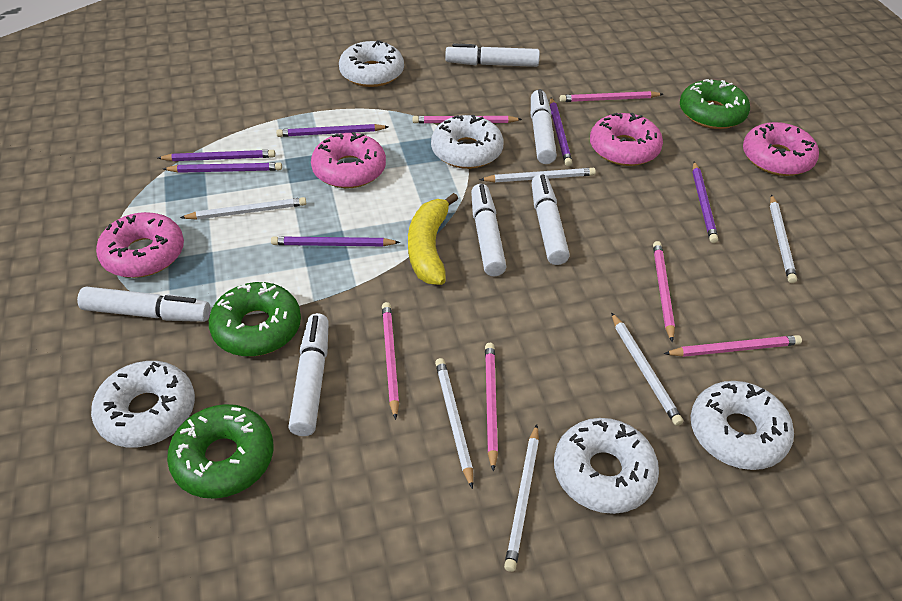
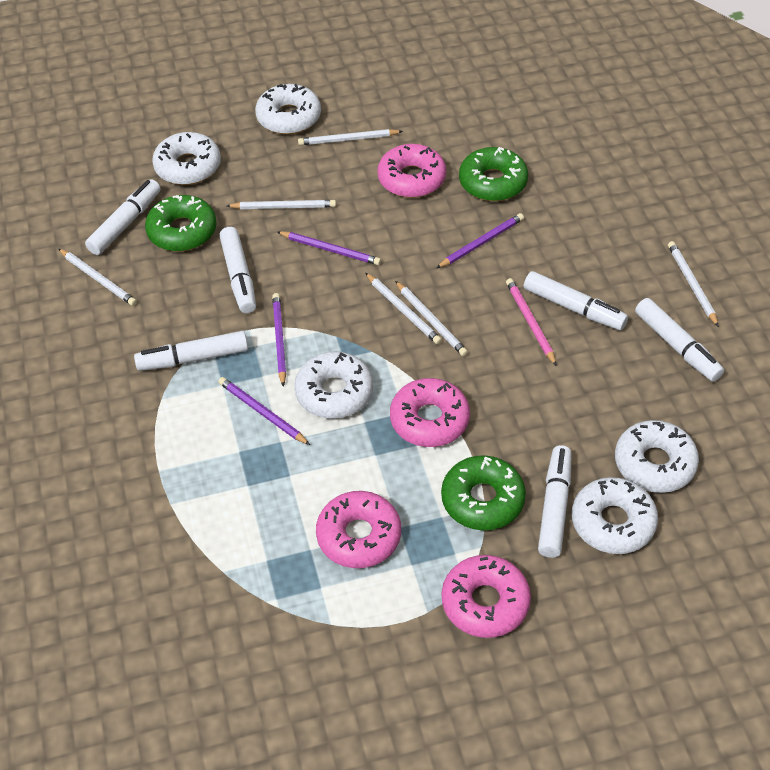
pink pencil: [382,302,399,420] [413,116,522,123] [485,343,498,472] [560,91,663,102] [653,241,675,342] [664,335,802,357] = 6 -> [506,278,557,366] = 1
purple pencil: [158,150,275,161] [163,162,282,173] [271,236,400,246] [276,124,388,137] [550,98,572,166] [692,162,718,243] = 6 -> [218,377,310,445] [272,293,286,387] [277,231,381,265] [437,213,524,268] = 4
yellow banana: [408,193,458,285] = 1 -> none = 0

